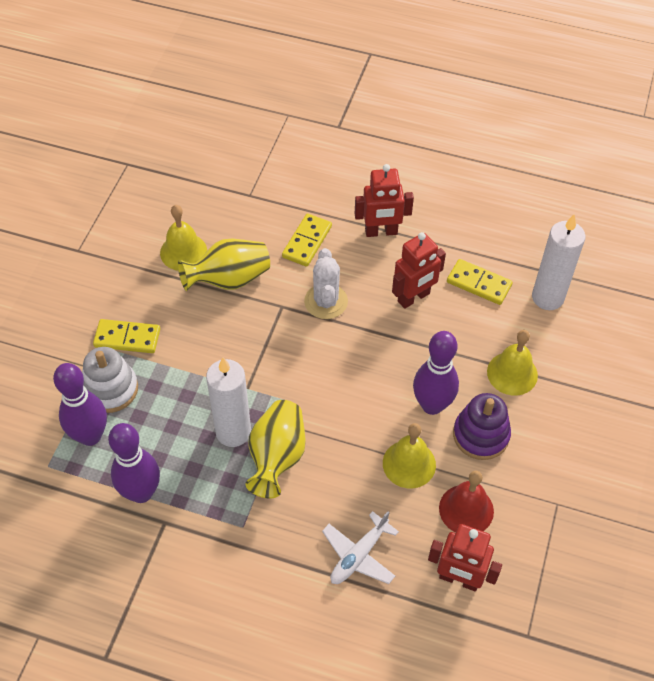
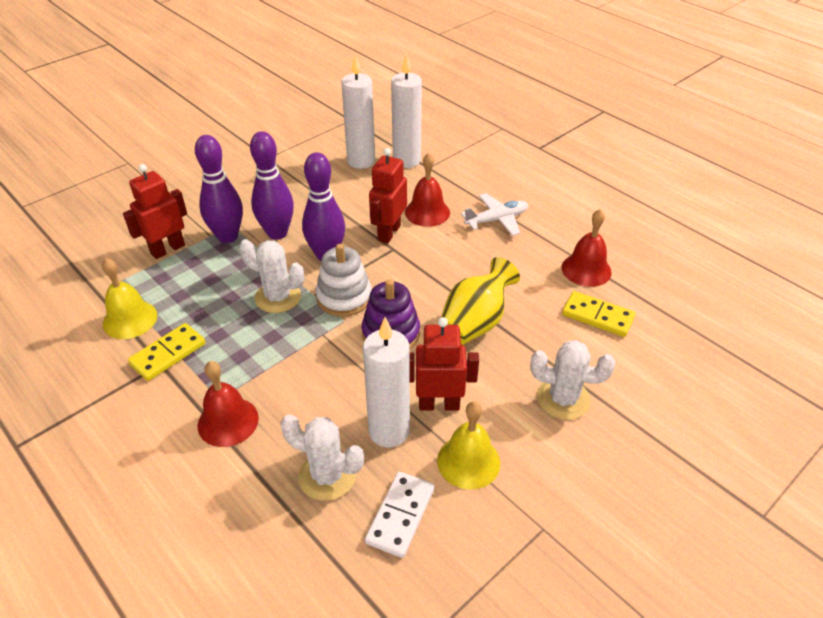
red bell: [439,471,494,533] = 1 -> [198,361,259,447] [405,153,450,227] [562,209,612,287] = 3
white cactus: [304,248,348,319] = 1 -> [239,239,304,313] [280,415,364,501] [530,340,615,420] = 3
white candle: [206,357,251,447] [532,214,585,310] = 2 -> [341,55,375,169] [363,317,410,447] [391,54,422,168] = 3
white domino: none = 0 -> [365,472,434,558] = 1
yellow bell: [160,205,207,270] [383,423,436,488] [487,330,538,396] = 3 -> [102,258,157,339] [437,402,500,490] = 2
yellow domino: [93,319,160,353] [282,213,332,267] [447,259,513,305] = 3 -> [128,323,206,381] [562,291,635,337] = 2
yellow vase: [178,239,270,291] [245,400,306,499] = 2 -> [441,257,520,345] = 1

